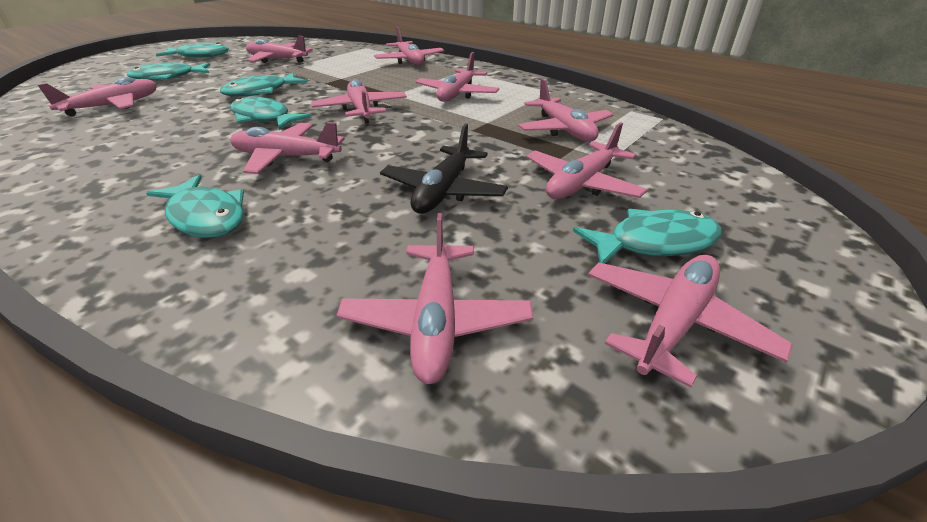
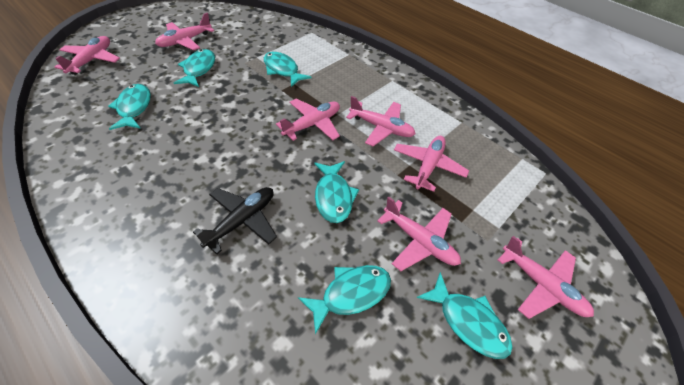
pink plane: [38,77,157,117] [230,122,345,174] [246,36,313,63] [311,79,407,124] [336,213,533,384] [374,27,444,65] [415,52,499,102] [518,79,614,142] [526,122,648,199] [588,255,793,388] = 10 -> [55,36,120,75] [155,13,214,50] [276,99,340,141] [346,96,416,146] [377,197,461,271] [394,136,469,192] [498,236,594,319] = 7

